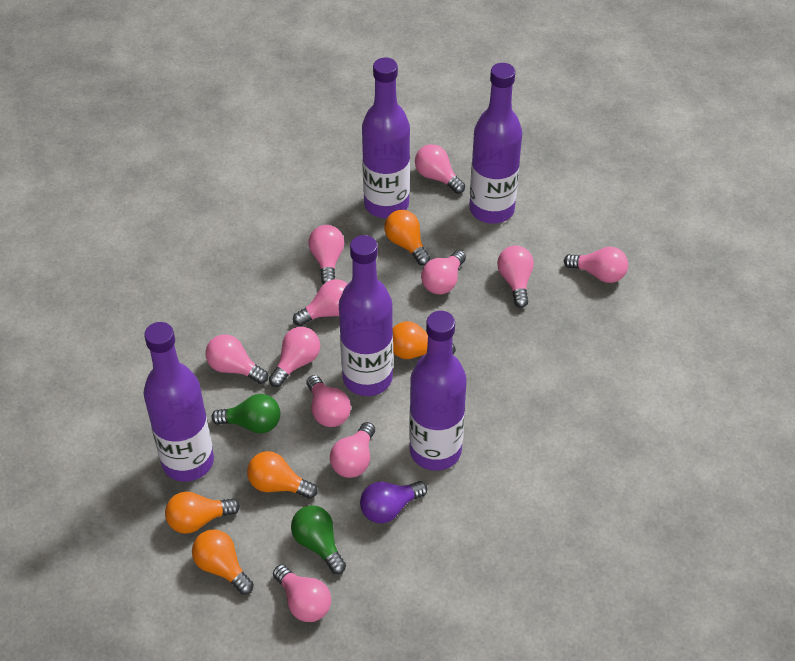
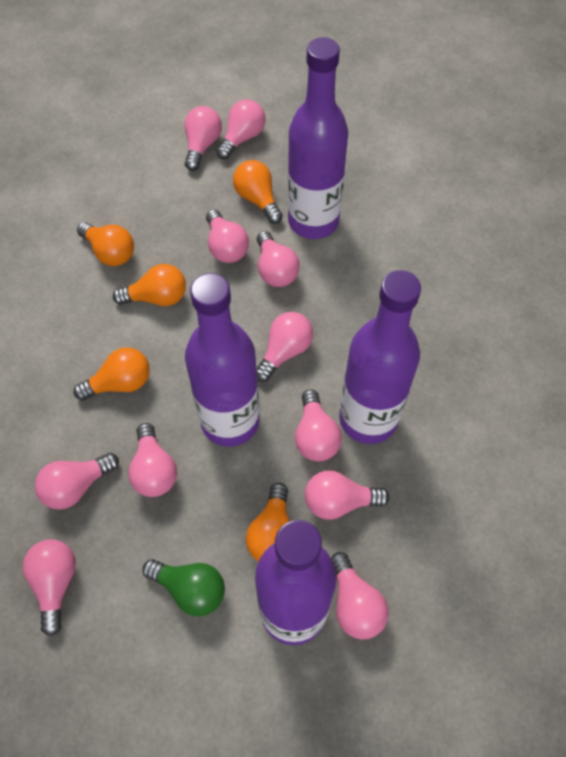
green light bulb: [212,394,280,433] [291,505,346,574] = 2 -> [142,559,225,616] = 1
purple bottle: [144,322,214,482] [339,235,393,396] [362,57,410,218] [409,311,467,471] [469,63,522,224] = 5 -> [185,273,260,447] [255,520,337,645] [288,37,348,239] [339,270,421,444] = 4
purple light bulb: [360,481,427,523] = 1 -> none = 0

